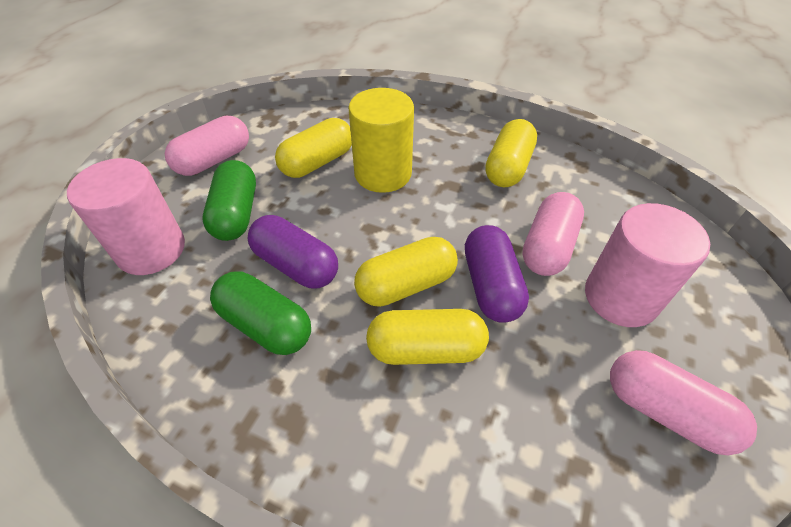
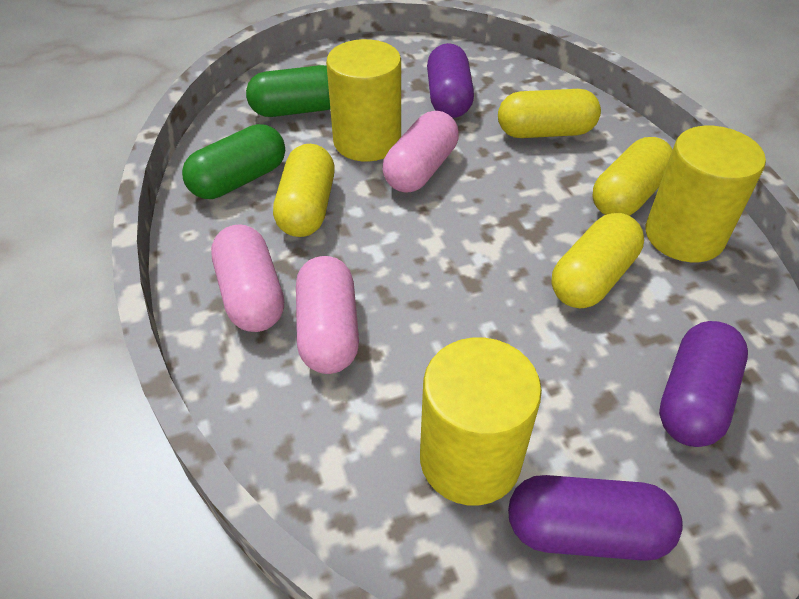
pink cylinder: [67,158,185,275] [585,203,710,327] = 2 -> none = 0
purple capsule: [247,215,338,289] [465,225,529,323] = 2 -> [427,43,474,118] [508,475,683,561] [659,321,748,447] = 3
yellow cylinder: [348,88,414,193] = 1 -> [326,39,401,162] [420,337,542,505] [646,126,766,262] = 3

